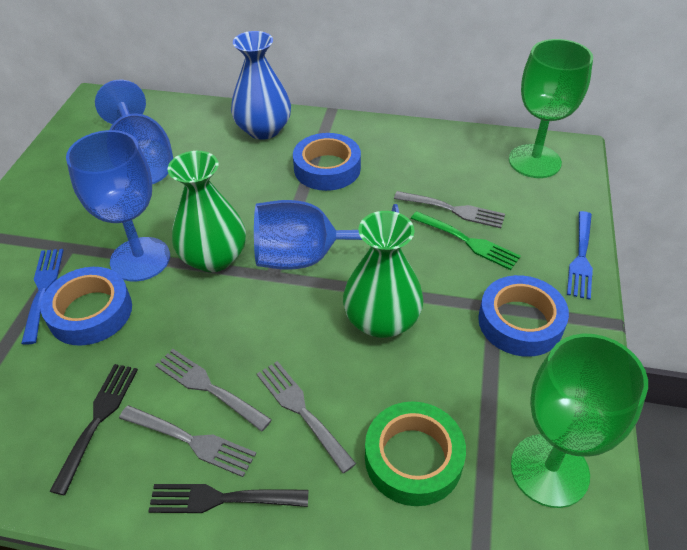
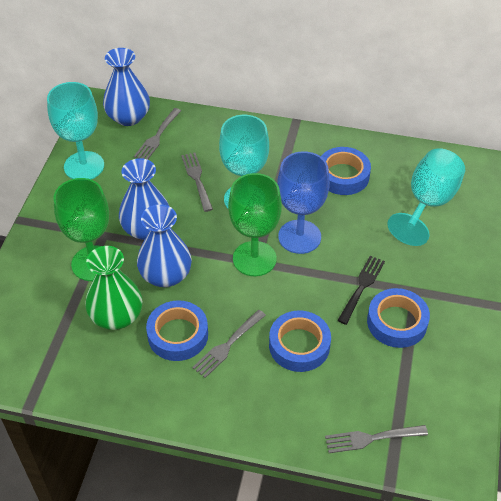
black fork: [49,364,138,495] [148,484,309,513] = 2 -> [337,256,385,325] = 1
blue fork: [21,249,64,345] [567,211,593,300] = 2 -> none = 0
blue goblet: [66,130,170,281] [95,80,173,184] [254,200,399,270] = 3 -> [277,151,330,254] = 1
blue tape: [40,267,132,346] [293,133,361,191] [478,275,569,357] = 3 -> [146,300,208,361] [269,311,331,372] [321,147,371,195] [367,288,430,348] = 4
blue vase: [231,31,291,140] = 1 -> [103,48,150,126] [119,158,170,240] [137,204,192,287] = 3
green fork: [411,211,521,270] = 1 -> none = 0
green tape: [365,401,466,506] = 1 -> none = 0
green vase: [168,151,246,272] [343,211,424,338] = 2 -> [85,246,142,330] = 1
turquoise goblet: none = 0 -> [47,82,104,179] [219,115,269,208] [387,148,465,246] = 3

